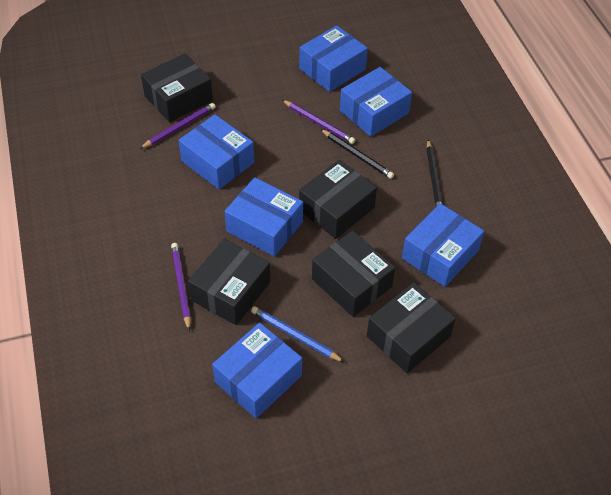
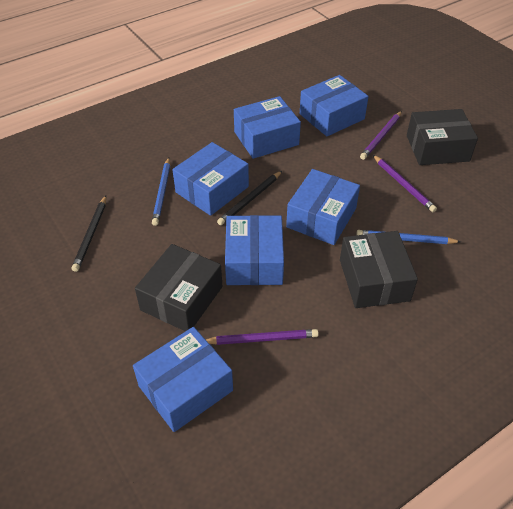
black box: [141,54,213,122] [188,239,270,325] [299,160,377,239] [312,231,395,317] [367,282,456,373] = 5 -> [135,244,222,331] [340,231,418,308] [407,109,478,165] = 3
blue pencil: [251,306,344,362] = 1 -> [152,157,170,226] [356,230,461,244] = 2

